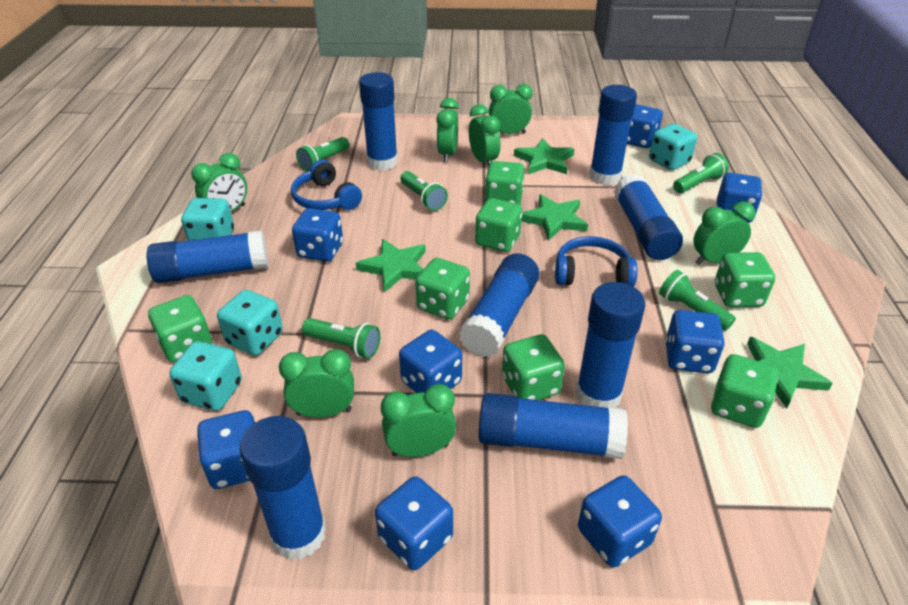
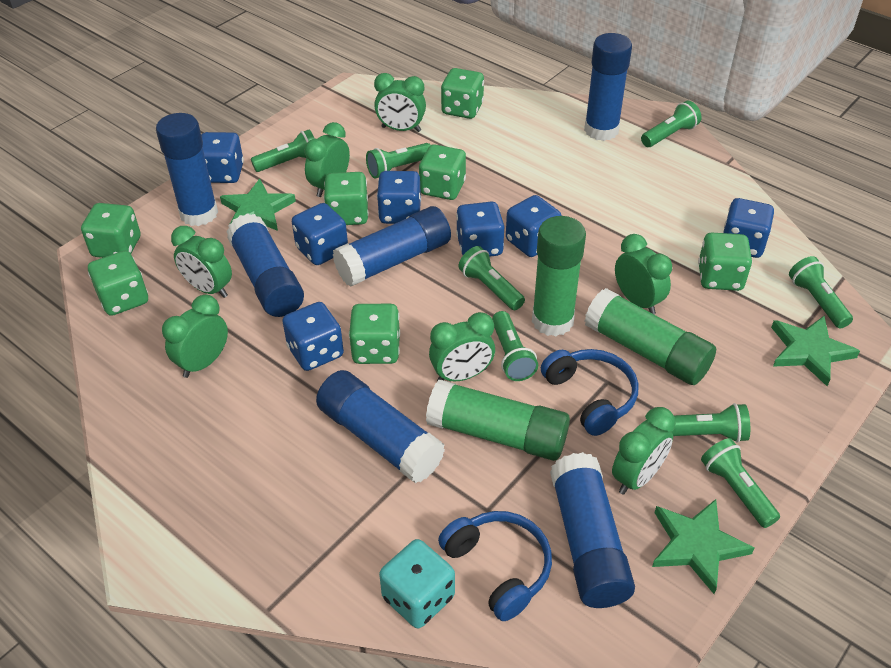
blue dice: [197,410,255,489] [292,208,343,262] [375,476,453,570] [399,330,462,393] [578,475,662,567] [627,105,663,148] [665,310,725,373] [716,173,762,223] = 8 -> [201,132,244,183] [282,302,344,371] [292,203,348,265] [377,171,421,224] [456,202,504,257] [506,195,562,257] [723,198,774,258] = 7
blue glue stick: [146,230,268,283] [239,416,326,560] [359,72,398,171] [459,253,539,357] [478,393,628,459] [576,282,645,408] [589,85,637,185] [614,174,683,260] = 8 -> [156,113,218,226] [226,213,304,317] [316,370,445,483] [333,206,451,287] [550,452,635,608] [584,33,632,141] = 6
green flashlight: [296,137,349,171] [302,318,380,358] [400,171,448,211] [659,270,736,331] [673,153,729,193] = 5 -> [251,129,315,172] [366,143,431,178] [458,246,525,310] [492,311,538,381] [641,101,702,147] [671,403,750,443] [701,438,780,528] [789,256,853,328] = 8
green glue stick: none = 0 -> [426,380,570,461] [532,216,586,337] [584,288,716,385] = 3
green star: [356,239,426,293] [514,138,574,174] [521,194,588,241] [747,337,833,408] = 4 -> [220,179,296,231] [652,499,755,594] [771,316,860,386] = 3
turquoise dice: [169,341,242,411] [181,198,234,241] [217,290,283,356] [649,124,697,170] = 4 -> [379,539,455,628] = 1

